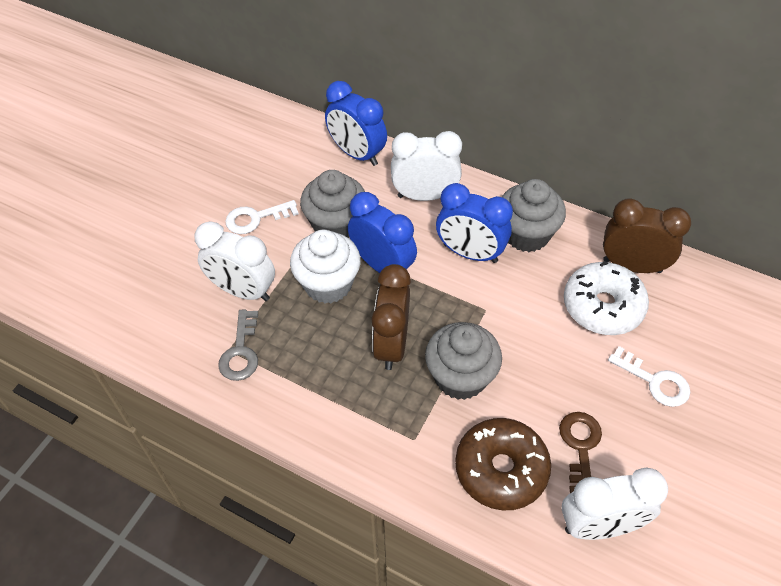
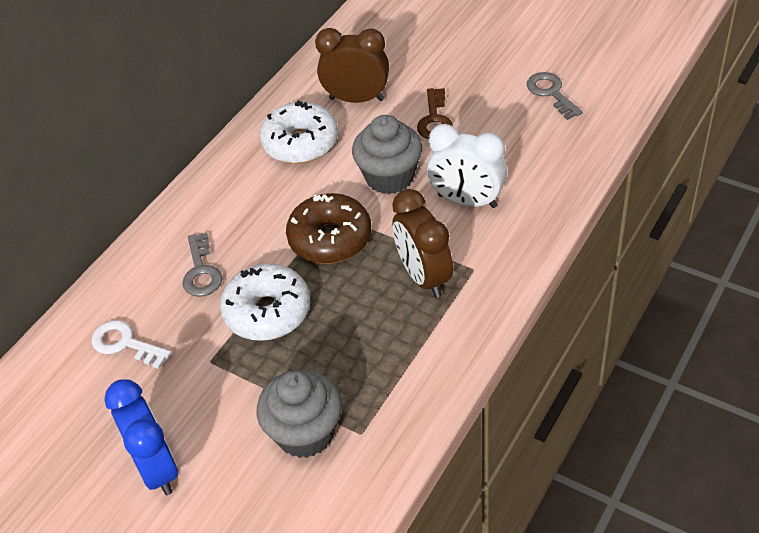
blue clock: [325,81,387,166] [348,192,417,273] [436,183,513,263] = 3 -> [104,379,178,495] = 1
grey cupcake: [300,170,365,238] [425,322,502,400] [502,179,566,252] = 3 -> [257,370,342,458] [352,115,422,194] = 2
grey key: [218,310,258,381] = 1 -> [182,232,222,297] [527,72,583,120] = 2
white clock: [194,221,275,301] [391,131,462,201] [561,467,668,540] = 3 -> [427,124,507,208] = 1
white cupcake: [290,230,361,304] = 1 -> none = 0
white donut: [564,261,649,335] = 1 -> [220,264,310,341] [260,100,338,164] = 2
white key: [225,200,299,234] [608,346,691,407] = 2 -> [91,320,171,369] = 1

